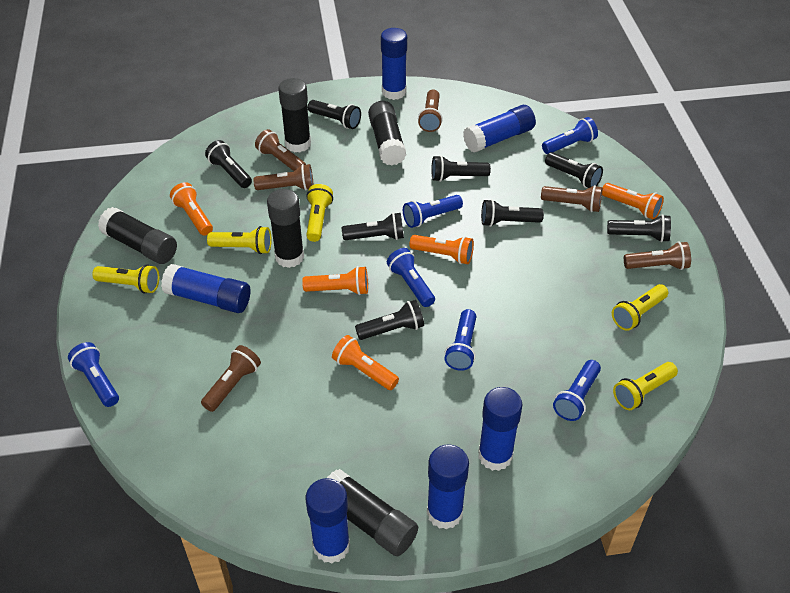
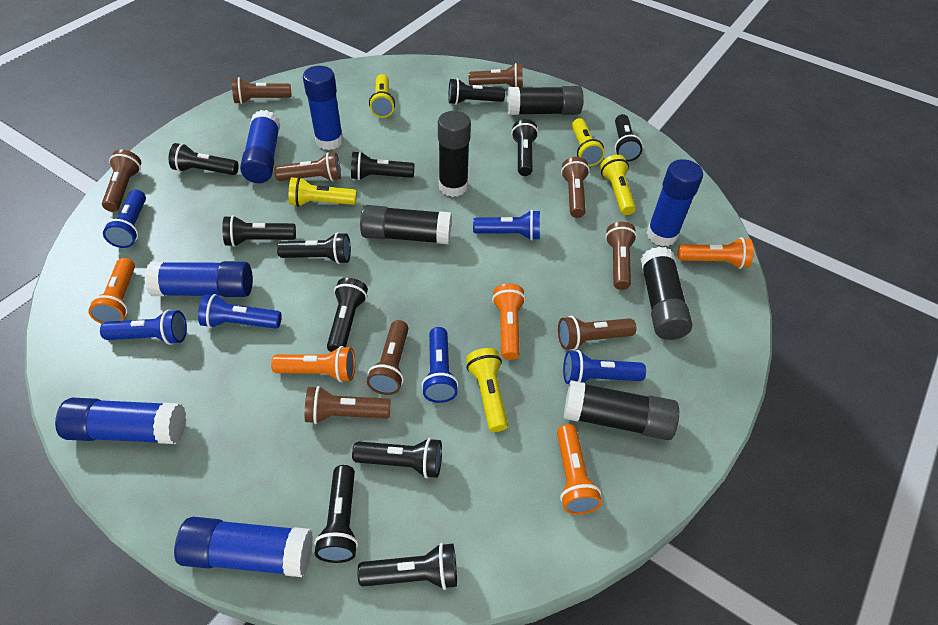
black flashlight: [205,140,252,188] [308,100,361,129] [342,213,404,240] [355,300,424,340] [431,155,491,182] [481,199,544,227] [545,152,603,188] [607,214,671,242] = 8 -> [169,143,239,175] [222,215,296,247] [277,232,351,264] [314,465,358,563] [327,278,368,352] [351,151,415,180] [352,438,442,478] [358,543,457,590] [448,78,505,105] [511,119,538,176] [615,114,642,162] = 11
brown flashlight: [201,345,261,412] [253,164,314,191] [255,129,306,171] [418,89,443,132] [541,185,602,212] [624,242,691,270] = 6 -> [102,149,141,212] [232,77,292,104] [274,152,341,181] [305,386,391,424] [367,320,408,395] [469,63,523,88] [558,316,636,350] [561,157,590,218] [605,222,637,290] = 9

